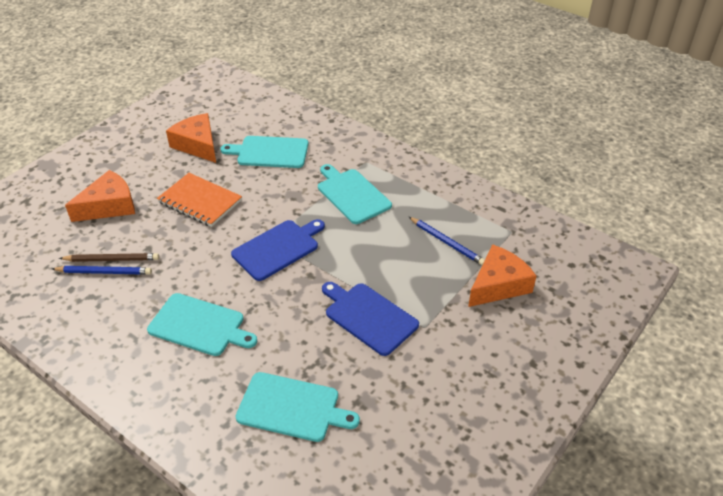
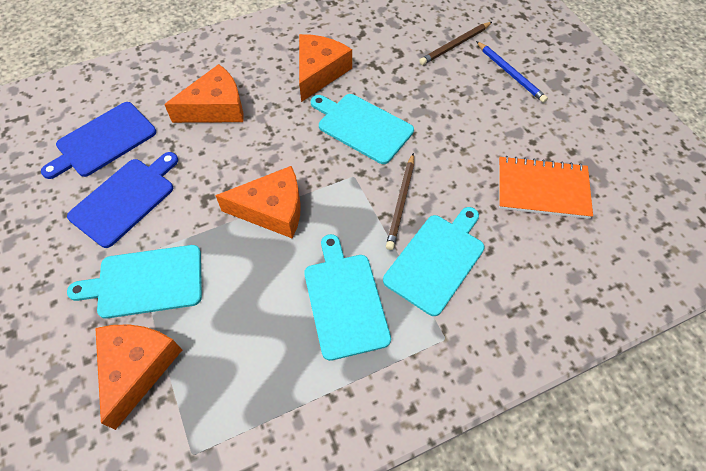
blue pencil: [52,266,152,275] [409,217,485,265] = 2 -> [476,41,548,103] = 1
brown pencil: [59,253,159,262] = 1 -> [386,153,414,250] [419,22,492,65] = 2
orange cheese: [65,170,135,222] [166,113,216,163] [468,244,536,307] = 3 -> [95,324,182,430] [164,64,243,123] [215,166,301,238] [299,34,352,102] = 4

